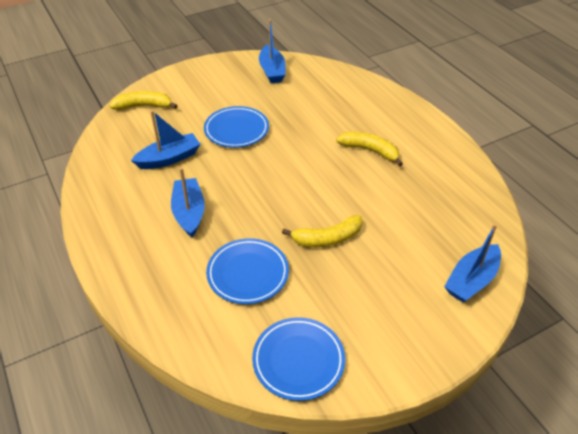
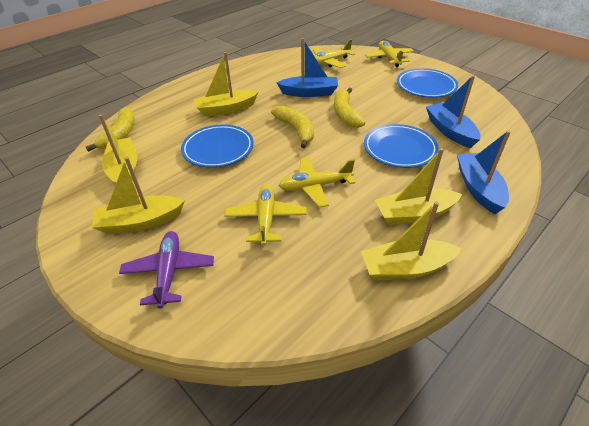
blue boat: [131,110,200,169] [171,167,205,237] [259,19,286,83] [444,224,501,302] = 4 -> [276,38,338,97] [426,75,481,148] [457,131,511,214] = 3
purple plane: none = 0 -> [119,231,214,309] = 1
yellow boat: none = 0 -> [92,157,185,234] [99,114,138,184] [194,52,258,117] [361,201,462,281] [375,148,462,225] = 5
yellow plane: none = 0 -> [224,184,307,246] [278,157,355,208] [313,39,355,68] [365,41,414,67] = 4

